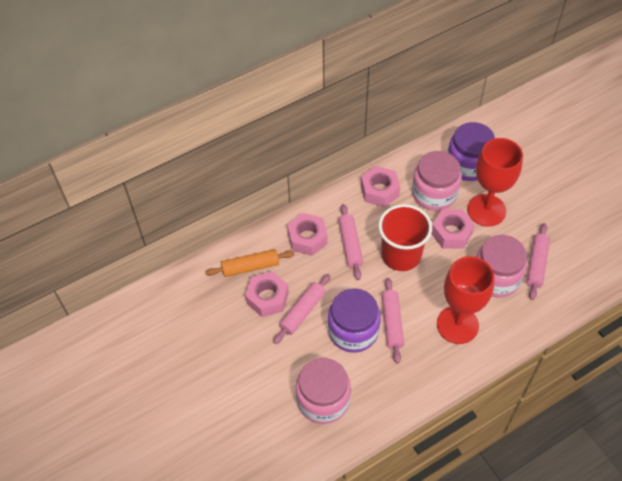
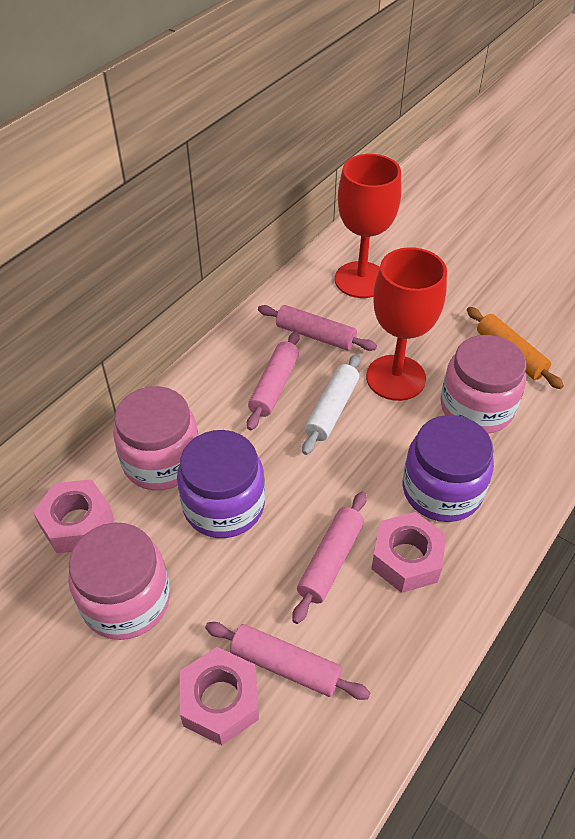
pink nut: [245,271,289,317] [287,213,328,256] [361,166,400,207] [431,209,475,249] = 4 -> [33,479,114,553] [180,647,259,745] [371,512,446,593] = 3
red cup: [378,204,432,271] = 1 -> none = 0
white rolling pin: none = 0 -> [302,354,361,455] = 1

